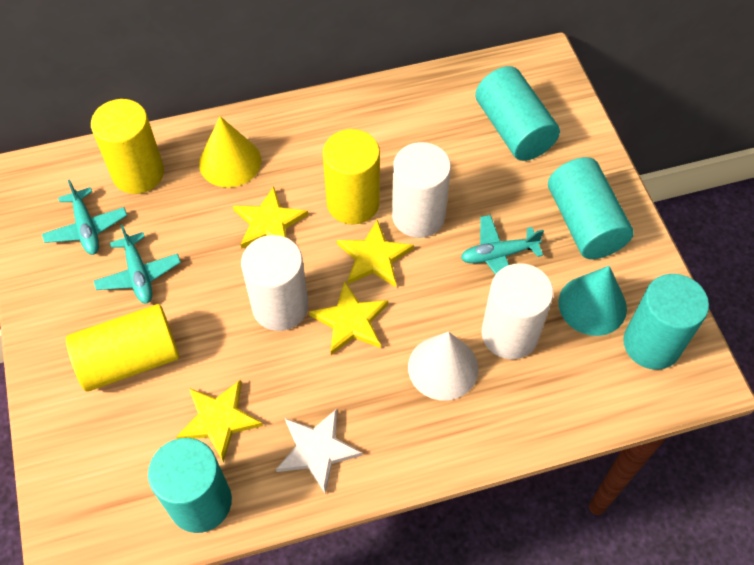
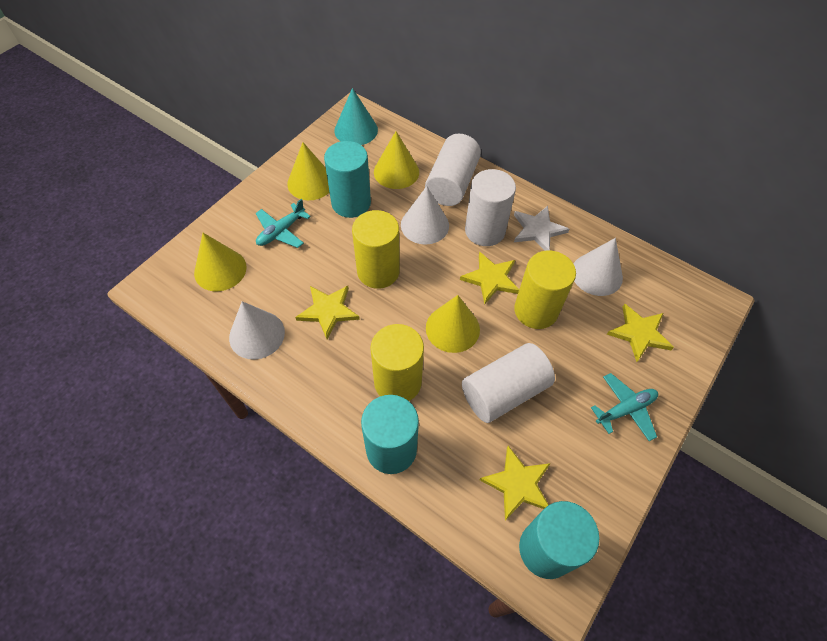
turquoise cylinder: [148,438,232,533] [475,66,560,161] [548,157,634,259] [623,274,709,370] = 4 -> [324,141,371,218] [361,395,419,474] [519,501,599,579] = 3
turquoise plane: [42,179,127,255] [94,225,181,304] [461,215,544,275] = 3 -> [256,199,311,248] [591,373,658,441] = 2
white cone: [408,331,479,400] = 1 -> [229,301,285,360] [401,186,449,245] [573,238,623,296] = 3
yellow cone: [199,116,261,187] = 1 -> [194,233,247,291] [287,142,329,200] [374,131,419,189] [426,295,480,353] = 4

